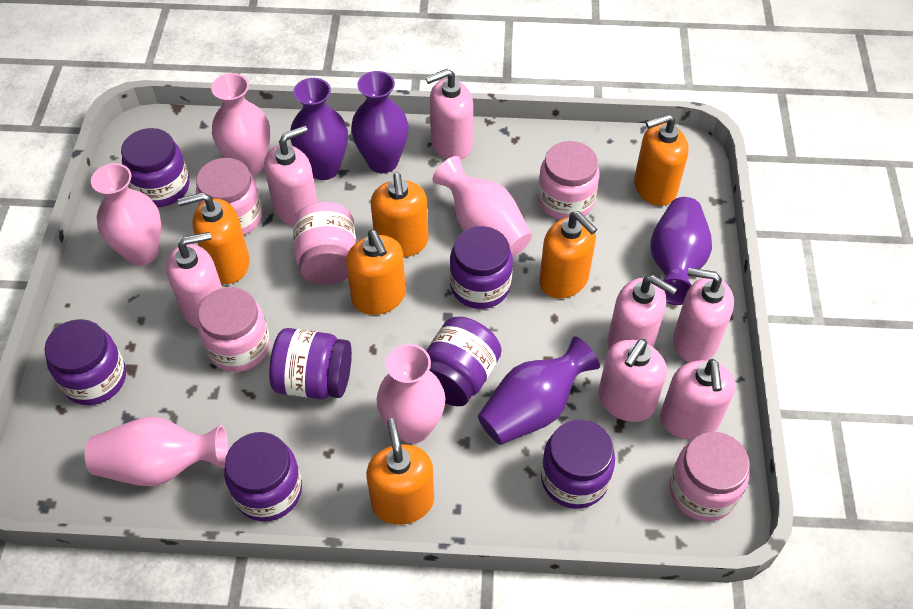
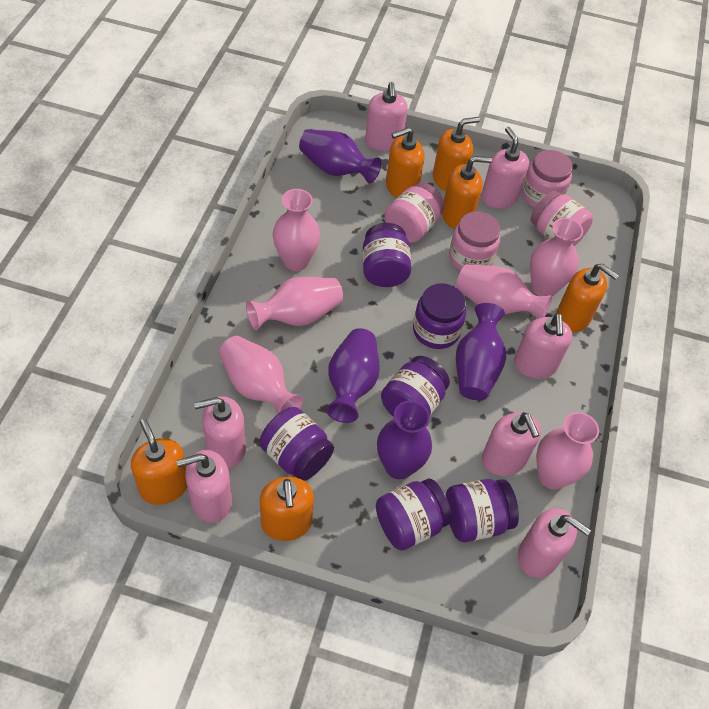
pink jar: [196,158,262,235] [198,287,270,372] [293,201,356,285] [538,141,600,220] [669,432,750,521] = 5 -> [384,182,445,243] [449,211,500,271] [522,150,573,208] [530,190,593,246] = 4
pink vase: [85,417,228,486] [91,163,161,266] [211,73,270,175] [376,344,445,444] [432,156,532,257] = 5 -> [219,336,303,414] [246,277,343,330] [273,189,320,271] [456,264,552,319] [530,218,583,296] [536,412,599,489] = 6
purple jar: [44,319,126,405] [121,128,190,207] [224,432,302,522] [269,328,352,399] [426,317,502,406] [450,226,513,309] [541,420,615,509] = 7 -> [260,407,334,481] [363,223,411,287] [376,479,452,551] [381,356,450,417] [413,283,466,349] [446,479,519,542] = 6

